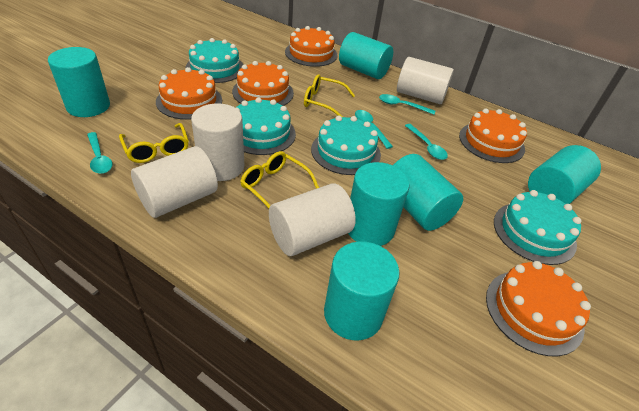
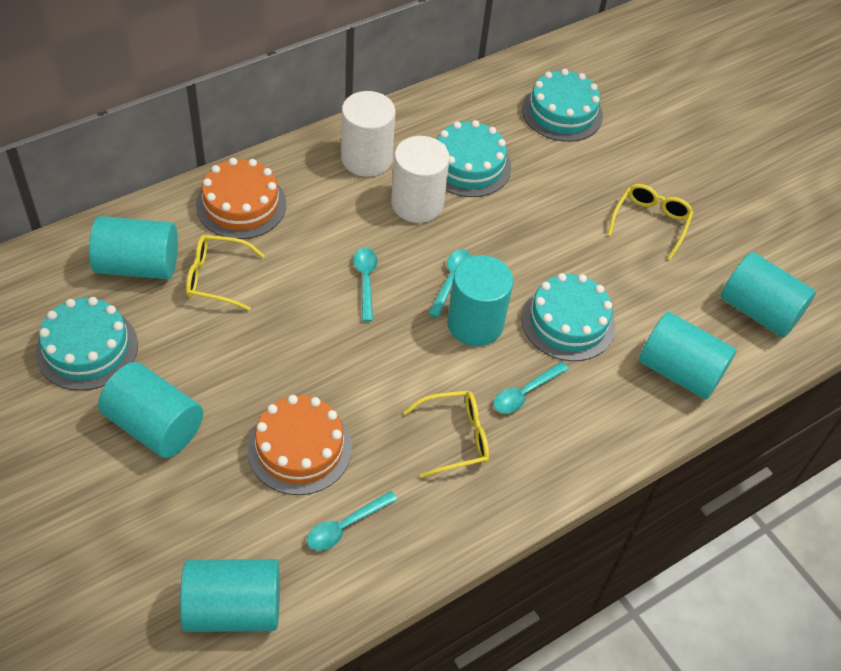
orange cake: [156,67,222,120] [232,61,294,106] [285,26,337,67] [459,109,527,163] [486,261,591,356] = 5 -> [196,158,286,239] [247,395,352,495] = 2
white cylinder: [131,146,218,218] [191,103,245,181] [269,183,356,256] [397,57,454,104] = 4 -> [341,91,395,177] [391,136,450,223] = 2

